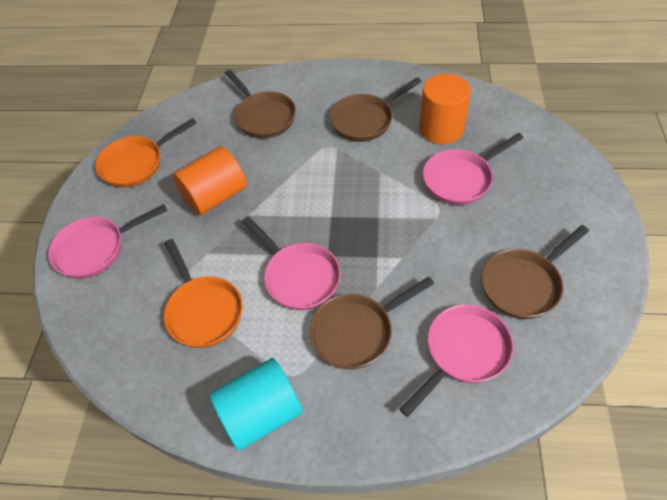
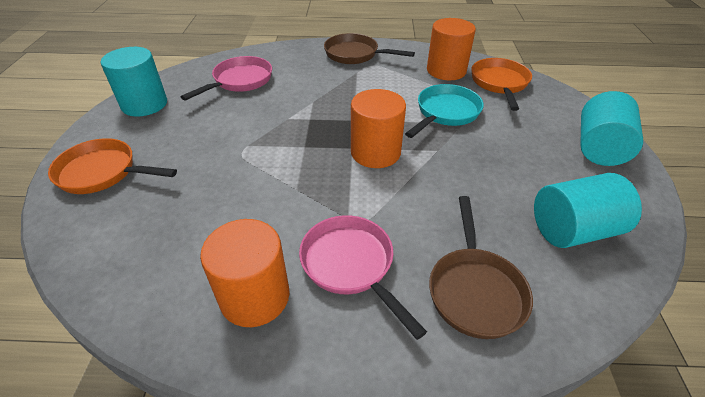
brown pan: [225,70,296,138] [310,277,434,369] [330,77,422,142] [481,225,589,319] = 4 -> [324,33,415,64] [429,196,533,339] = 2
orange cylinder: [173,146,247,215] [419,74,471,144] = 2 -> [200,219,290,327] [351,89,406,168] [427,18,476,80] = 3
pink pan: [48,204,167,279] [242,216,341,310] [400,304,514,417] [423,133,524,205] = 4 -> [181,56,272,101] [299,215,427,340] = 2
turquoise cylinder: [209,358,303,451] = 1 -> [101,47,167,116] [534,173,642,248] [580,91,643,166] = 3
turquoise pan: none = 0 -> [405,84,484,138] = 1

